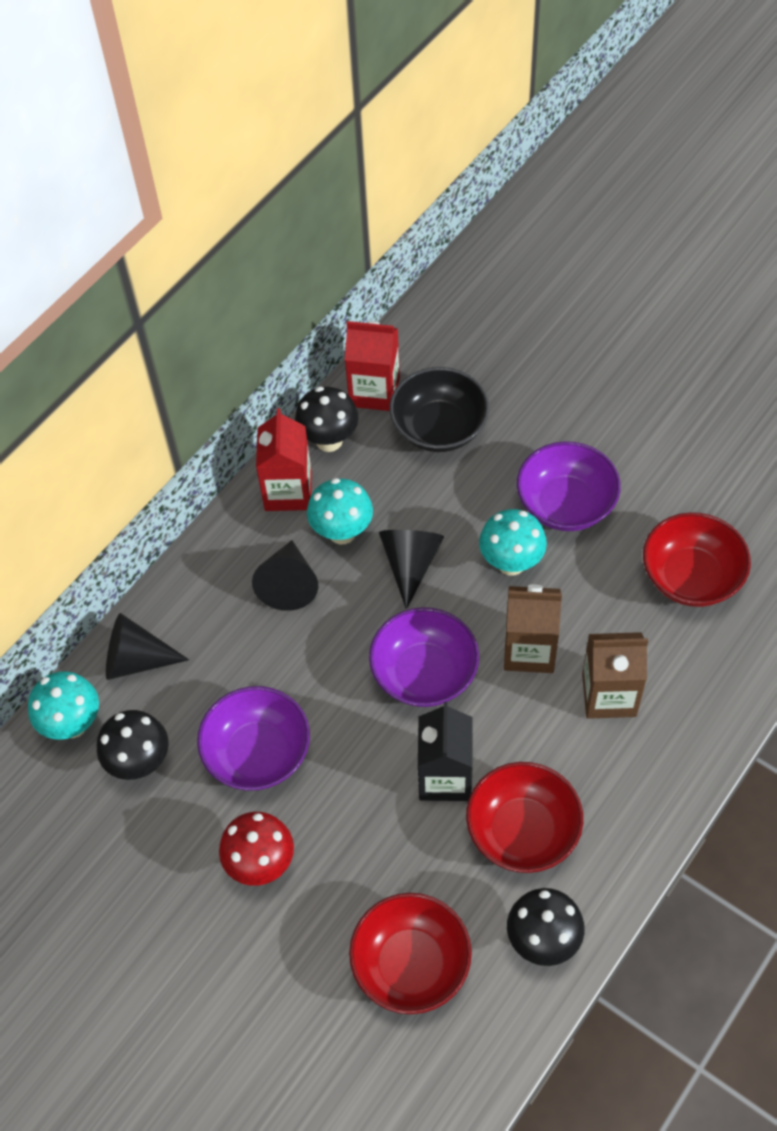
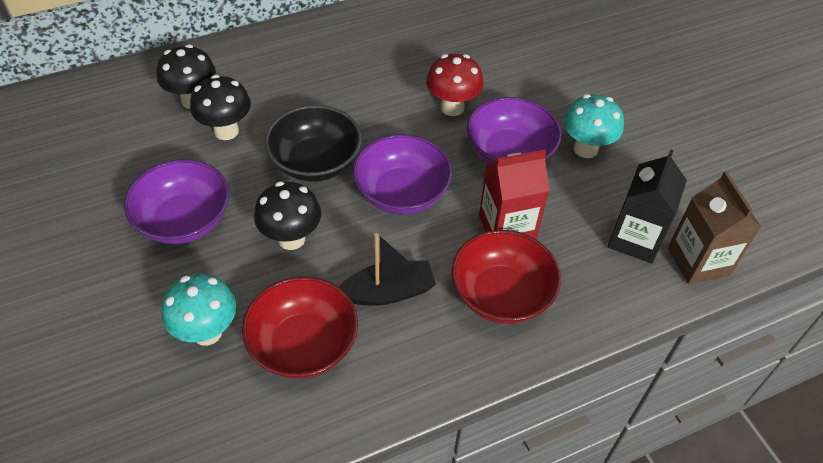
black boat: none = 0 -> [339,233,436,306] = 1
black cone: [106,613,189,680] [252,540,318,611] [379,530,444,609] = 3 -> none = 0
brown carton: [504,584,562,673] [582,632,648,719] = 2 -> [668,171,761,284] = 1
red bowl: [349,893,472,1014] [466,762,583,873] [643,512,751,607] = 3 -> [242,276,358,379] [452,230,561,324] = 2
red carton: [256,408,312,511] [345,321,400,411] = 2 -> [479,150,550,240] = 1
turquoise mushroom: [28,671,99,739] [307,478,373,545] [479,509,547,576] = 3 -> [162,274,236,346] [563,94,624,158] = 2

